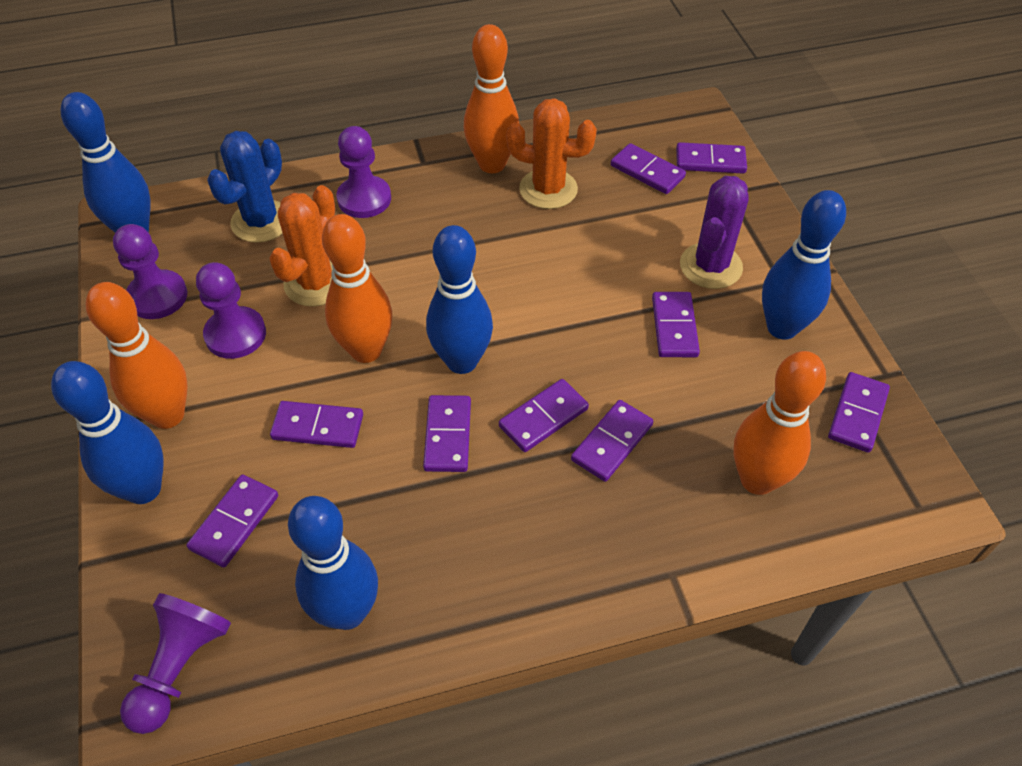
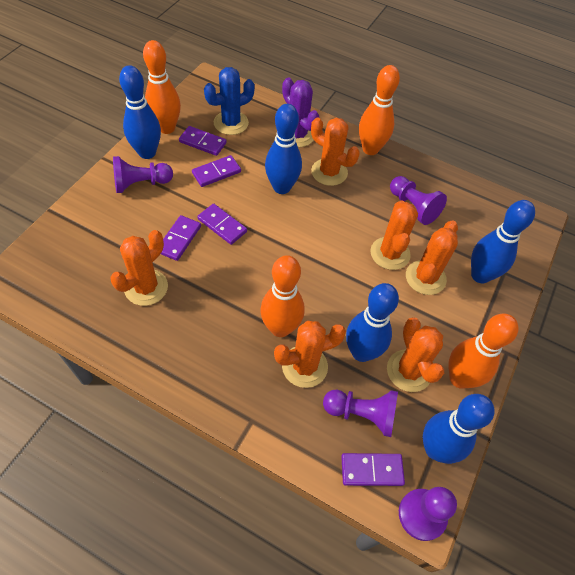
orange cactus: [269,185,335,307] [506,98,597,209] = 2 -> [110,230,168,306] [274,320,346,388] [311,117,360,186] [370,201,418,270] [387,317,444,392] [406,220,458,295] = 6
purple domino: [187,474,278,568] [270,401,363,448] [423,395,471,472] [499,379,589,452] [571,400,653,482] [611,143,686,194] [652,292,700,357] [676,142,747,174] [828,372,890,453] = 9 -> [161,215,201,261] [179,126,226,156] [192,155,241,187] [197,204,247,245] [341,453,405,486] = 5

